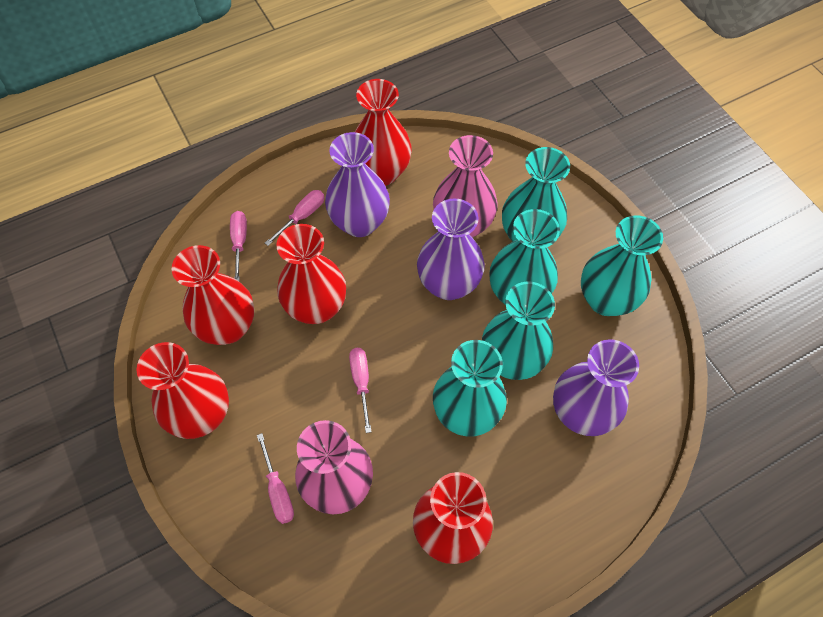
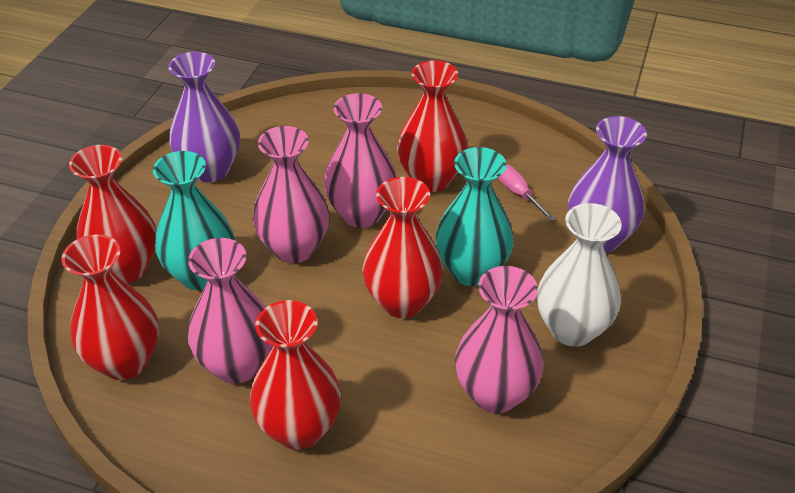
pink screwdriver: [230,211,247,282] [257,433,294,524] [265,190,324,246] [349,348,372,433] = 4 -> [498,164,555,221] = 1
pink vase: [295,420,373,514] [433,135,498,238] = 2 -> [188,238,273,384] [253,126,329,263] [324,93,397,228] [455,266,544,413] = 4
purple vase: [325,132,390,237] [417,199,485,300] [553,339,639,436] = 3 -> [168,52,240,182] [568,116,647,253] = 2
turquoise vase: [433,340,507,437] [482,281,555,380] [490,209,560,304] [502,147,570,241] [581,215,663,316] = 5 -> [153,151,234,290] [435,147,514,286] = 2
white vase: none = 0 -> [537,203,622,347] = 1

